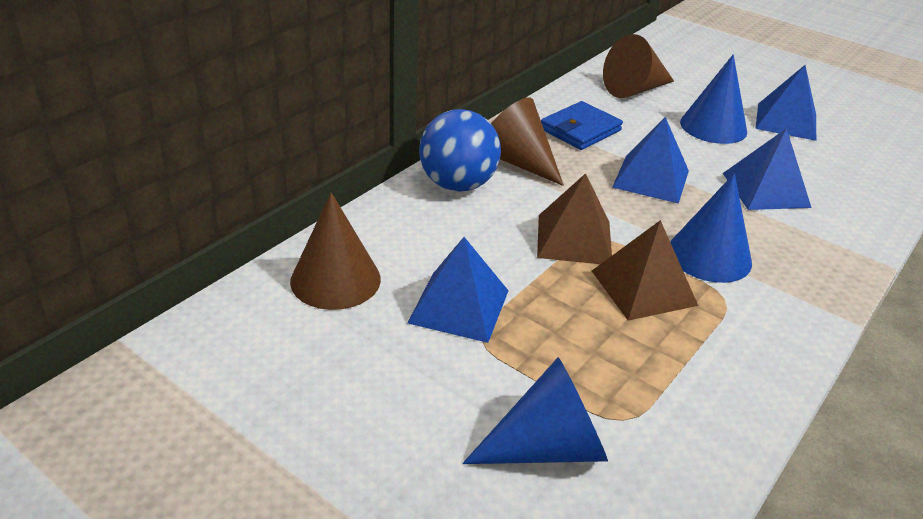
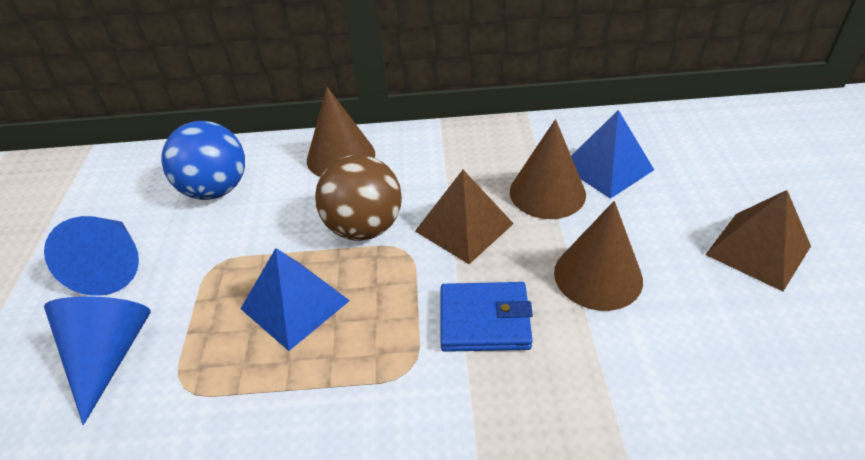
blue cone: [463,357,608,464] [670,173,752,283] [680,54,747,144] = 3 -> [44,216,139,296] [44,296,151,425] = 2
blue pyramid: [408,237,509,343] [612,117,689,204] [723,128,812,210] [755,65,816,141] = 4 -> [240,248,350,351] [571,110,654,199] = 2
brown ball: none = 0 -> [315,155,402,241] = 1

